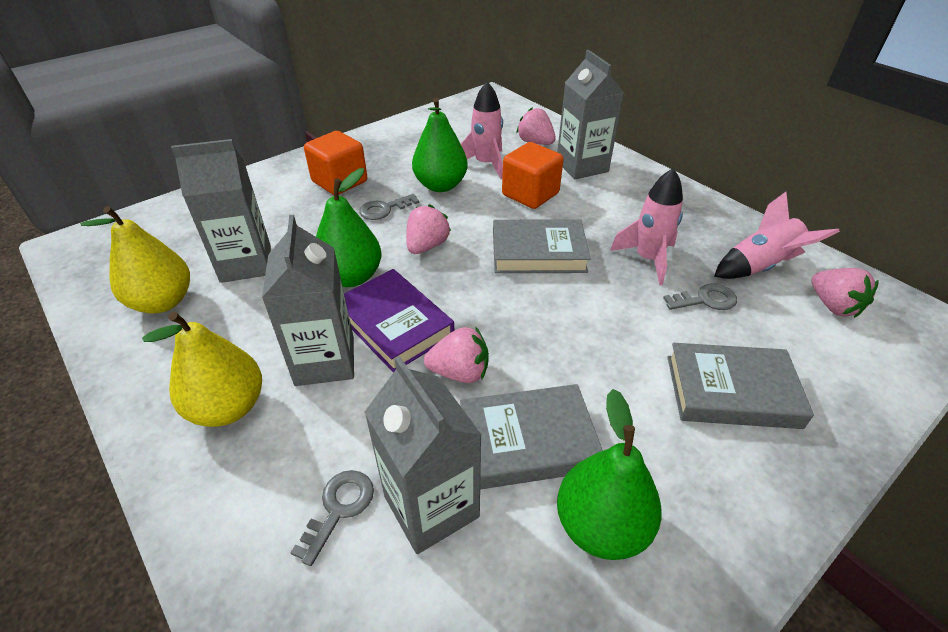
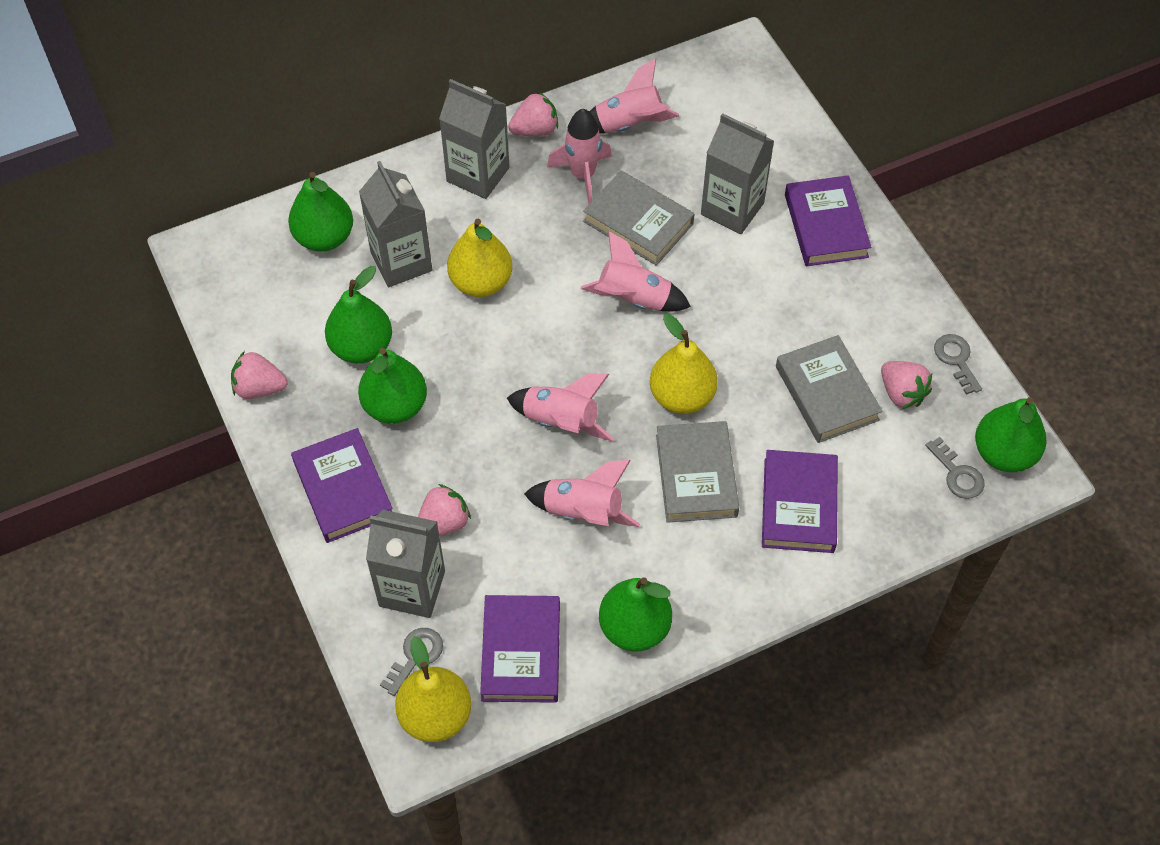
green pear: [316,168,381,287] [412,98,468,192] [557,389,662,560] = 3 -> [288,172,353,252] [325,266,392,364] [358,348,427,424] [599,577,672,652] [975,397,1046,472] = 5
orange cube: [304,131,367,195] [502,142,564,209] = 2 -> none = 0
pink rocket: [461,81,503,179] [610,168,683,285] [714,192,840,279] = 3 -> [507,373,614,441] [524,460,640,527] [547,109,612,204] [581,231,691,311] [589,58,679,133] = 5
purple book: [344,269,454,373] = 1 -> [291,428,392,543] [480,595,560,703] [762,450,838,553] [785,175,872,267] = 4
yellow pear: [80,206,190,313] [142,312,262,427] = 2 -> [395,636,471,742] [447,219,512,297] [650,314,718,414] = 3

